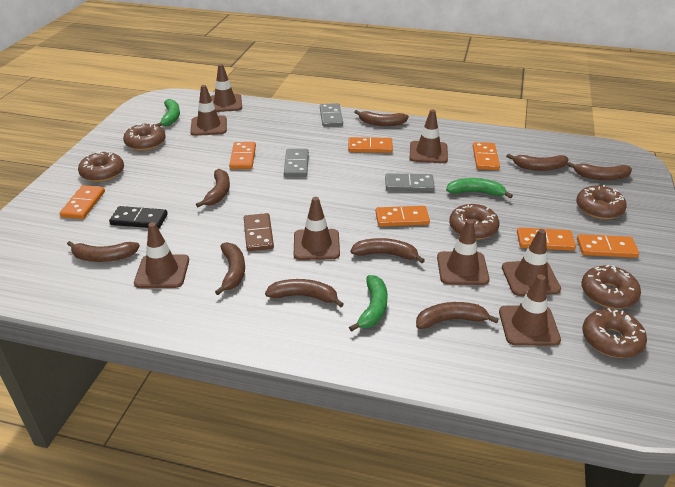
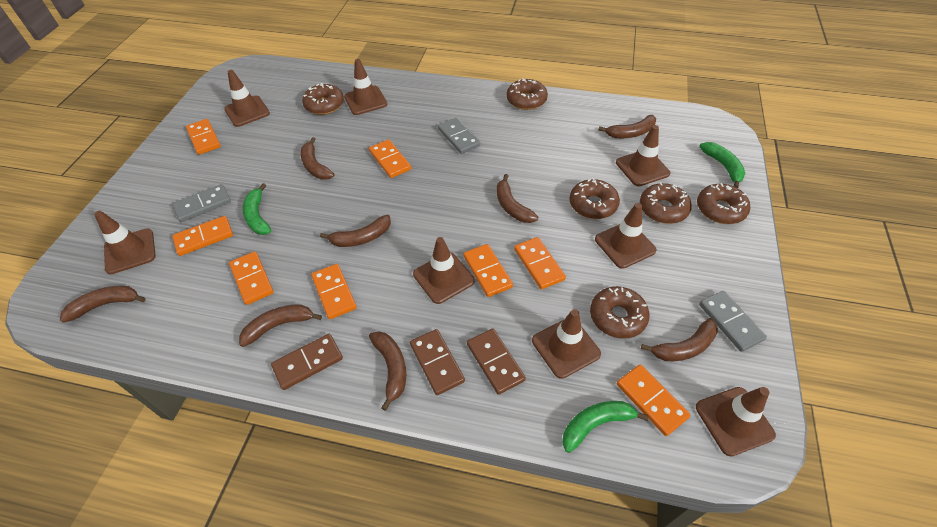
black domino: [109,206,168,229] = 1 -> none = 0
brown banana: [67,241,140,262] [196,169,230,207] [215,242,245,295] [265,279,344,308] [351,238,425,263] [355,110,409,126] [416,302,499,329] [506,154,568,171] [567,162,632,180] = 9 -> [60,286,146,323] [239,305,322,347] [300,137,334,179] [320,215,391,247] [369,331,406,411] [496,174,538,223] [598,115,656,138] [641,318,718,361] = 8
brown domino: [244,213,274,251] = 1 -> [271,334,343,390] [410,329,465,395] [467,328,526,395] = 3
orange domino: [60,185,105,219] [229,142,256,169] [348,137,393,153] [375,206,430,227] [473,142,500,170] [517,227,576,251] [577,234,639,258] = 7 -> [172,216,233,256] [186,119,221,155] [229,251,274,305] [311,264,357,319] [369,140,411,178] [464,244,513,297] [514,237,566,289] [617,364,691,436] = 8

